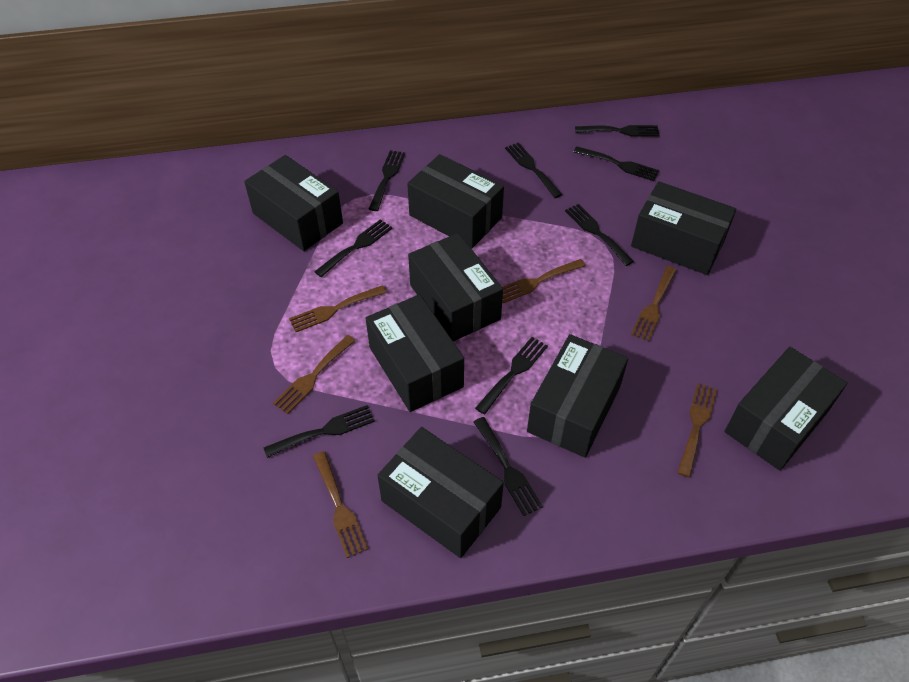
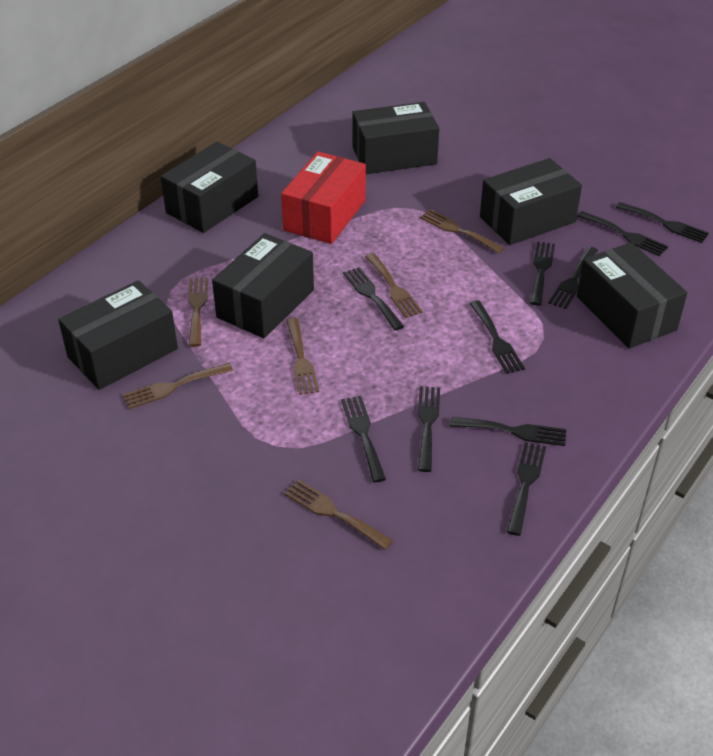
black box: [244,155,343,251] [366,294,464,412] [377,427,504,558] [407,154,504,248] [408,233,503,342] [527,334,628,458] [631,181,736,275] [724,347,848,471] = 8 -> [58,280,178,390] [161,142,258,233] [212,233,314,338] [352,102,439,174] [480,158,582,245] [577,242,687,349] = 6
black fork: [263,405,375,458] [314,219,393,277] [369,150,405,211] [474,417,543,516] [475,337,548,414] [505,142,563,198] [565,204,634,266] [574,147,659,181] [575,125,660,137] = 9 -> [341,396,386,482] [343,267,404,331] [418,386,440,472] [450,417,566,446] [469,300,525,374] [507,442,546,536] [530,241,555,305] [548,247,598,309] [577,211,668,256] [616,202,709,243] = 10
red box: none = 0 -> [281,152,366,244] = 1

